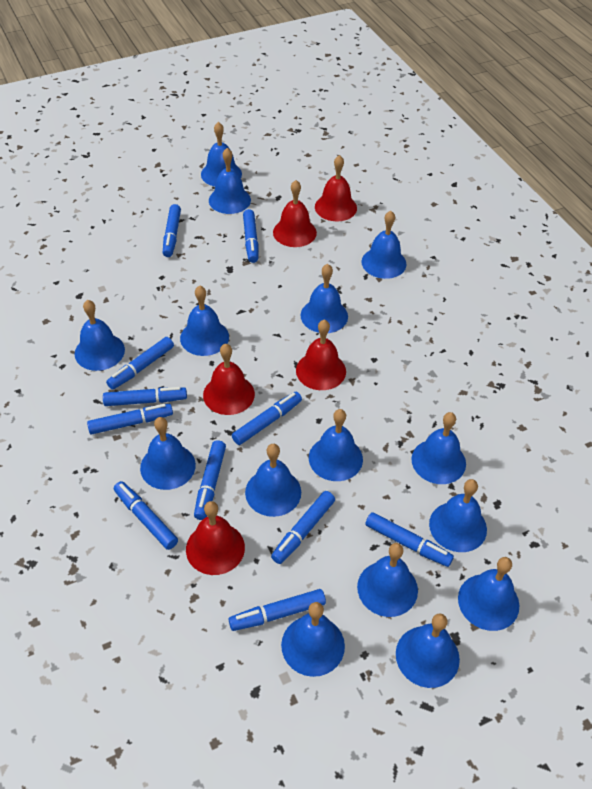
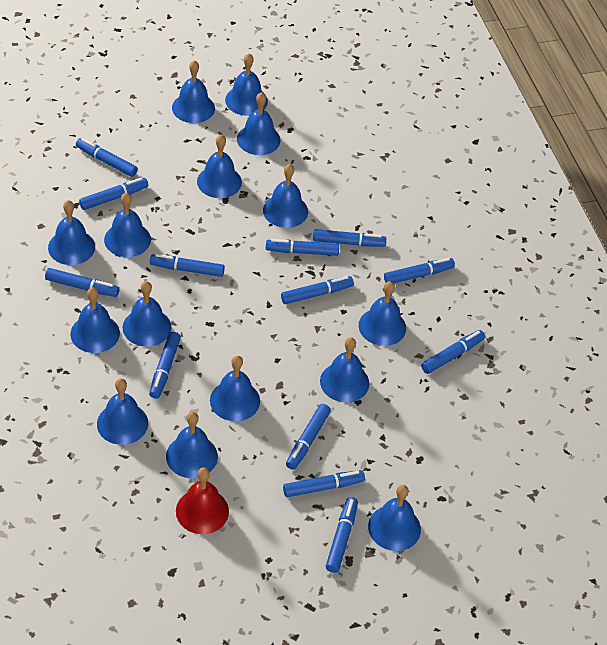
blue marker: [87,404,173,434] [103,387,187,406] [106,337,174,390] [114,481,178,550] [163,204,181,257] [194,440,226,520] [229,589,326,631] [232,392,302,445] [243,209,258,263] [271,491,335,564] [365,512,454,567] = 11 -> [45,268,119,297] [76,138,138,177] [79,177,148,210] [149,332,181,399] [150,254,225,277] [266,239,339,256] [281,276,354,304] [283,470,365,497] [286,404,331,470] [313,229,386,247] [326,497,358,573] [384,258,455,283] [421,330,485,374] = 13
red bell: [186,501,245,575] [203,344,255,415] [273,180,317,247] [296,320,346,390] [315,155,357,221] = 5 -> [176,467,229,534] = 1

